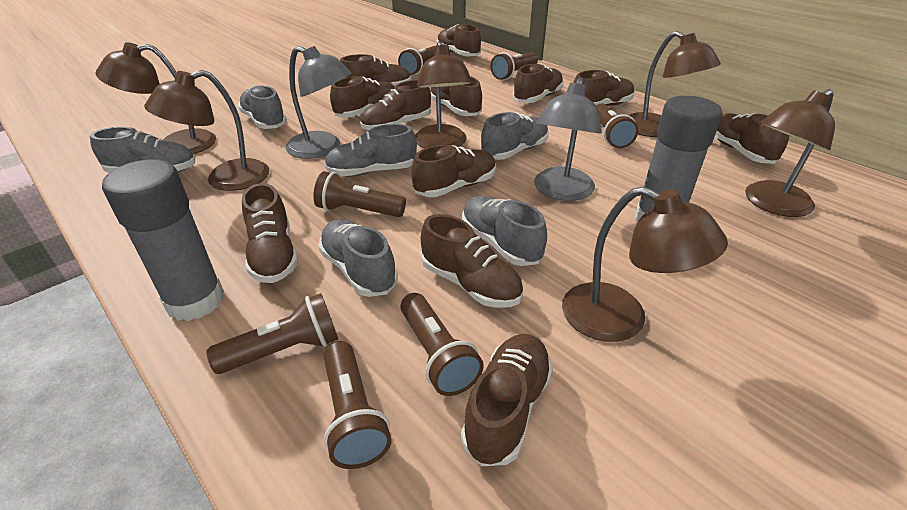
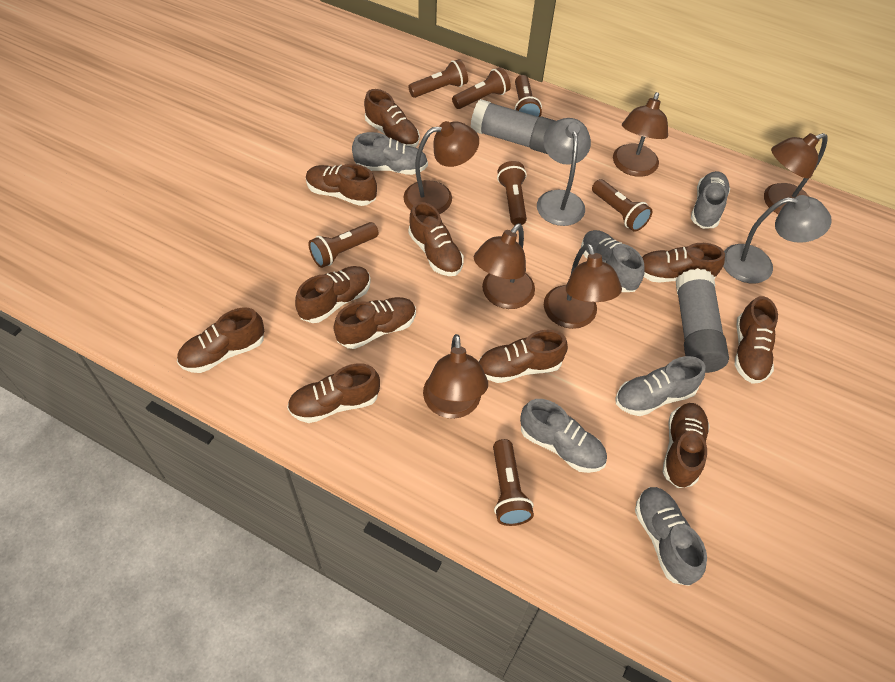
brown shoe: [242,183,298,283] [330,76,394,118] [340,54,411,86] [360,80,431,130] [411,145,496,197] [421,214,523,308] [430,76,482,116] [437,24,481,56] [461,334,553,466] [513,64,564,103] [573,70,635,106] [715,113,789,164] = 12 -> [177,307,264,373] [287,363,380,423] [295,266,371,323] [306,164,377,206] [333,297,416,349] [364,89,420,147] [408,202,464,276] [478,330,568,383] [642,243,725,283] [662,403,710,488] [735,296,778,384] = 11

